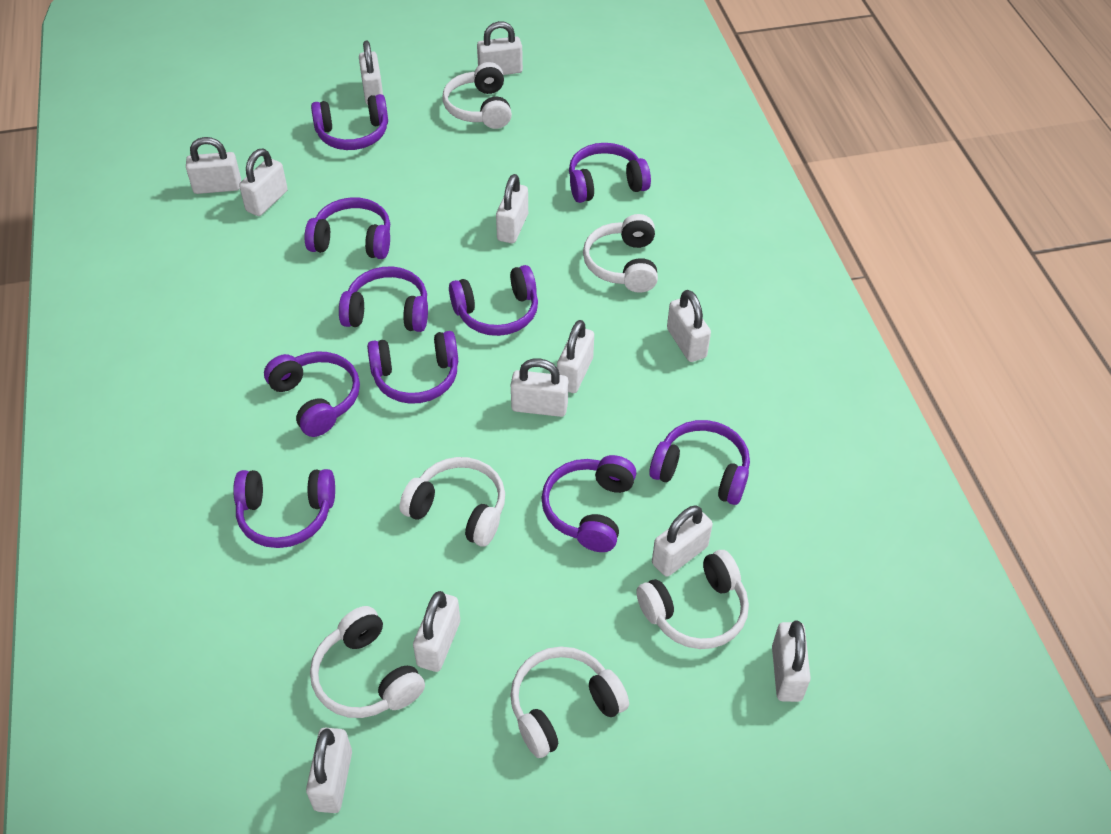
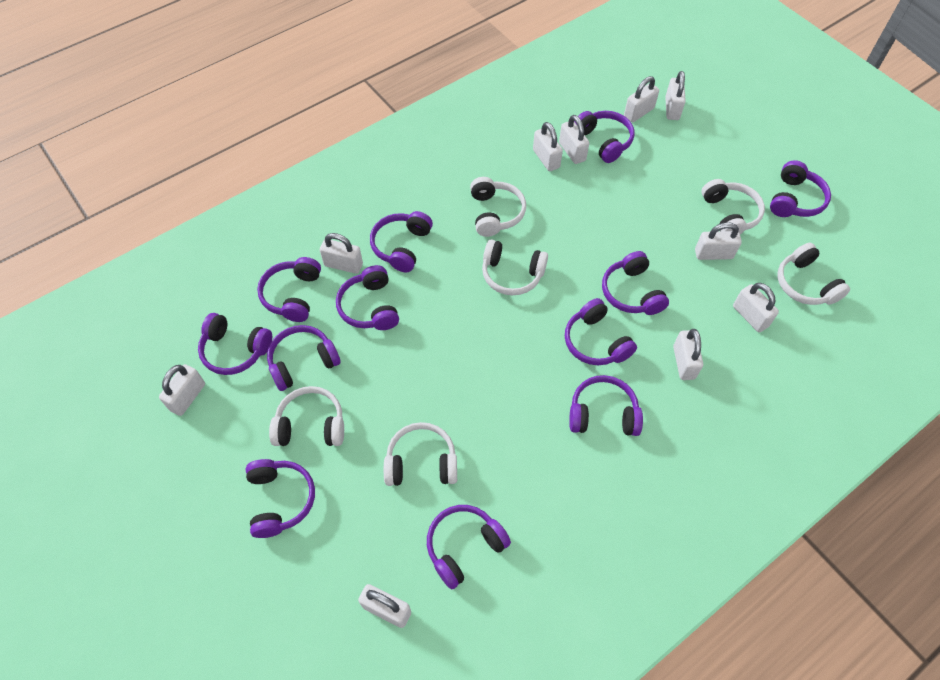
purple headphones: [233,469,335,548] [264,351,360,437] [304,197,390,259] [311,94,388,150] [339,266,428,332] [367,331,458,404] [449,265,538,336] [541,455,636,552] [569,143,651,203] [649,420,750,505] = 10 -> [198,313,272,375] [246,459,315,538] [257,257,321,322] [267,325,341,391] [336,265,399,330] [370,211,433,272] [427,505,511,589] [565,298,637,365] [569,375,643,436] [574,111,634,163] [602,251,669,315] [770,160,831,217] = 12
white padlock: [186,137,241,194] [239,149,288,216] [306,728,352,813] [359,41,383,105] [413,591,460,672] [477,21,523,75] [496,174,528,243] [511,358,569,417] [557,320,594,393] [652,505,713,577] [667,290,711,362] [772,621,811,702] = 12 -> [159,364,205,416] [320,233,363,274] [358,584,411,628] [533,122,563,171] [559,115,589,164] [624,76,659,122] [665,71,686,120] [673,329,703,380] [695,222,742,260] [733,283,779,332] = 10

